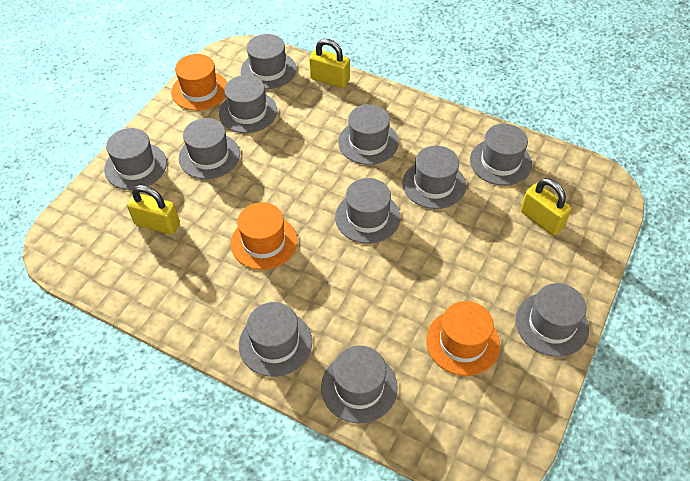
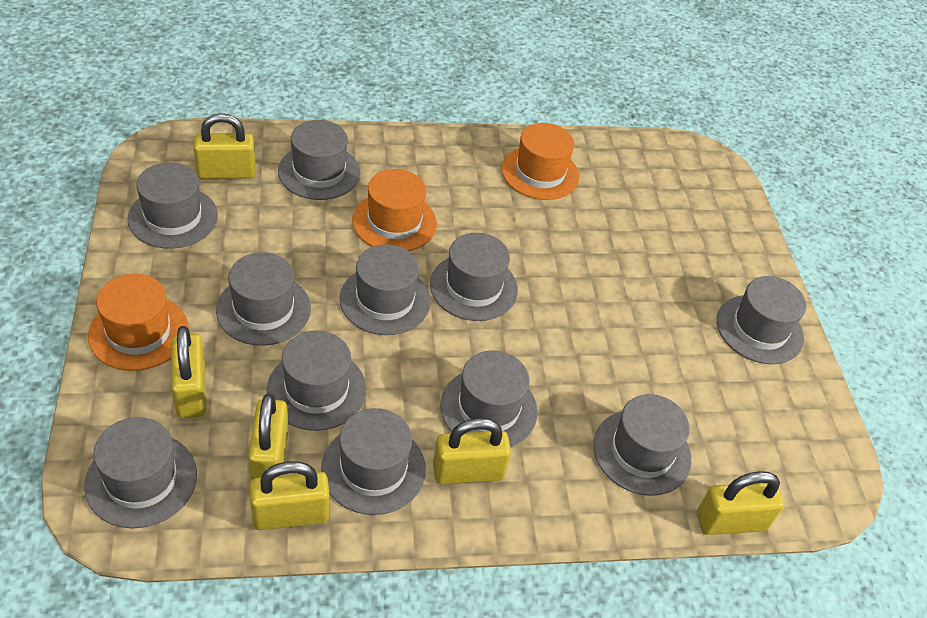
yellow padlock: [127,185,180,235] [309,39,350,88] [521,178,571,235] = 3 -> [171,326,206,418] [194,113,256,179] [248,394,288,481] [250,461,329,530] [433,418,511,484] [697,471,784,535] = 6

